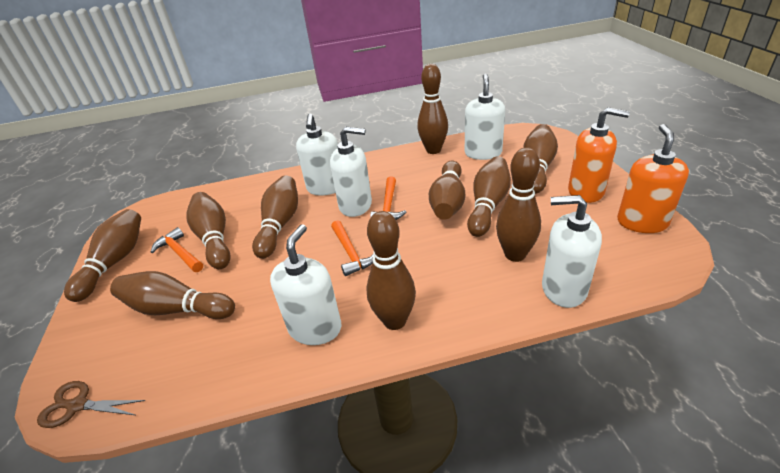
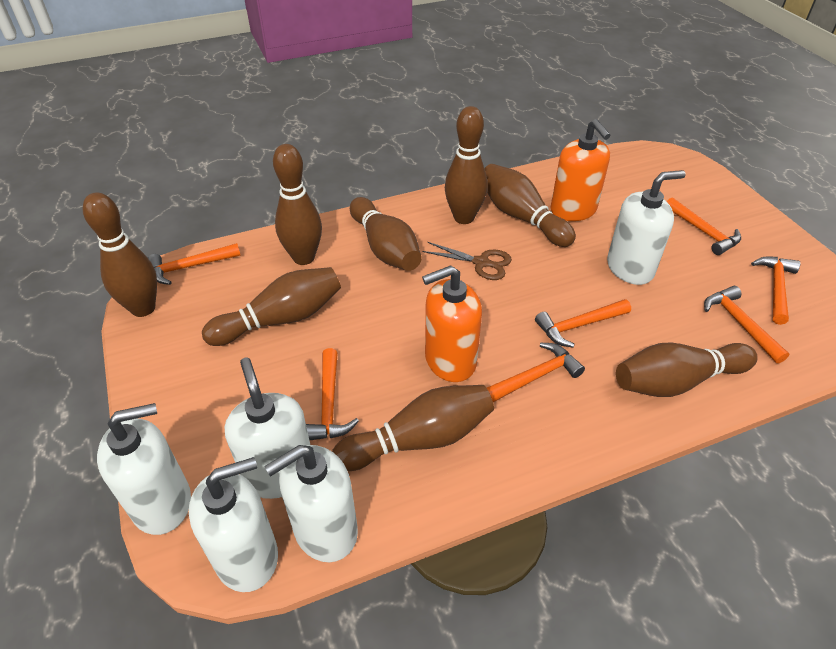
brown bowling pin: [64,209,141,302] [110,271,235,319] [186,192,231,269] [252,175,298,259] [366,211,416,330] [418,64,448,154] [429,161,465,220] [467,156,511,237] [496,147,541,262] [523,124,558,194] = 10 -> [83,192,157,317] [202,267,341,346] [273,144,322,265] [332,385,494,471] [350,197,422,271] [445,106,488,224] [484,164,576,247] [616,342,758,397] = 8
orange hammer: [151,227,203,272] [331,220,374,276] [370,177,406,220] = 3 -> [148,243,241,285] [306,348,359,440] [487,343,585,402] [535,299,631,348] [667,197,741,255] [704,286,789,364] [751,256,800,325] = 7

